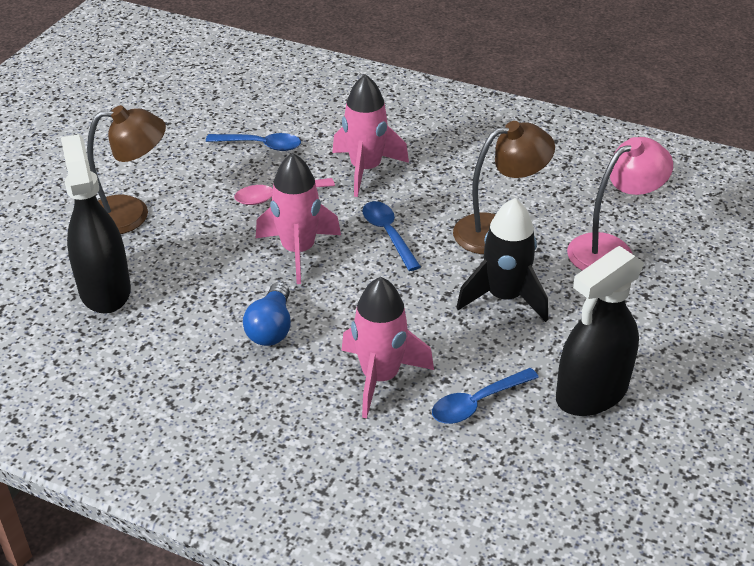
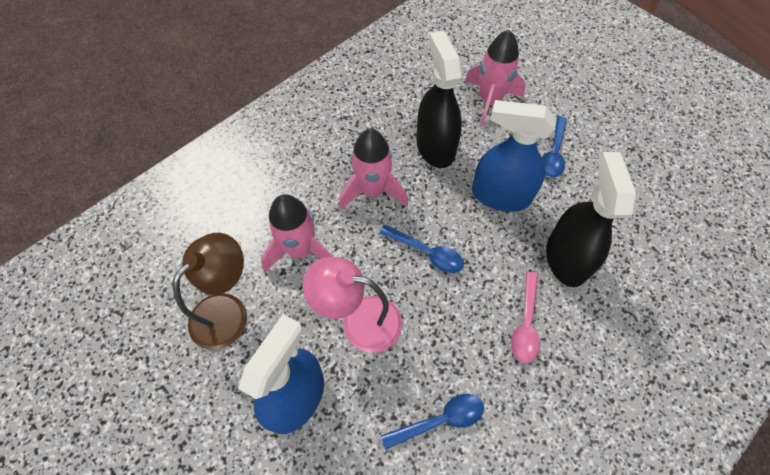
black rocket: [456,198,548,322] = 1 -> none = 0
blue light bulb: [243,282,291,346] = 1 -> none = 0
blue spray bottle: none = 0 -> [238,314,324,434] [472,100,556,212] = 2
brown lamp: [87,105,166,234] [453,121,555,254] = 2 -> [173,233,247,350] = 1

